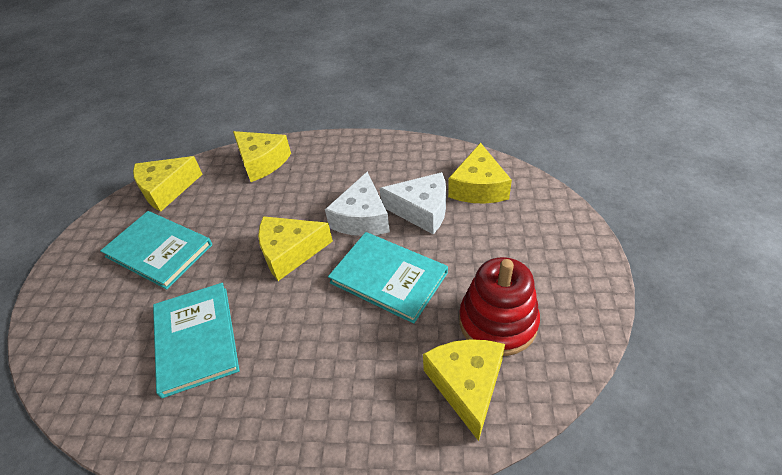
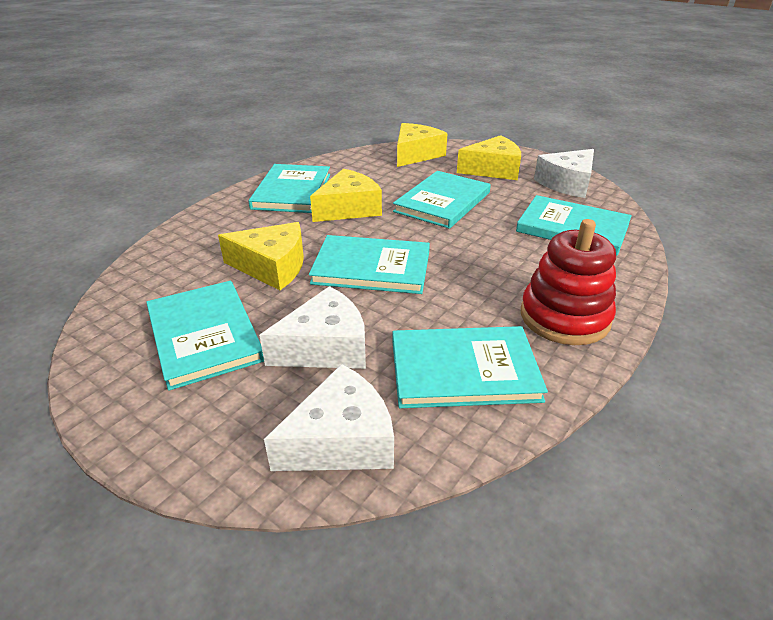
turquoise book: [100,211,212,289] [153,283,240,398] [328,232,448,324] = 3 -> [146,281,264,391] [248,164,330,213] [309,235,430,294] [392,326,548,408] [393,171,491,229] [516,195,632,256] = 6
white cheese: [325,172,390,236] [380,172,446,235] = 2 -> [259,286,366,369] [264,364,394,471] [534,149,594,198] = 3
yellow cheese: [133,156,203,212] [233,131,291,182] [258,216,333,281] [423,339,505,441] [448,143,512,204] = 5 -> [218,222,304,290] [310,168,382,222] [397,123,448,167] [457,135,521,180] = 4

